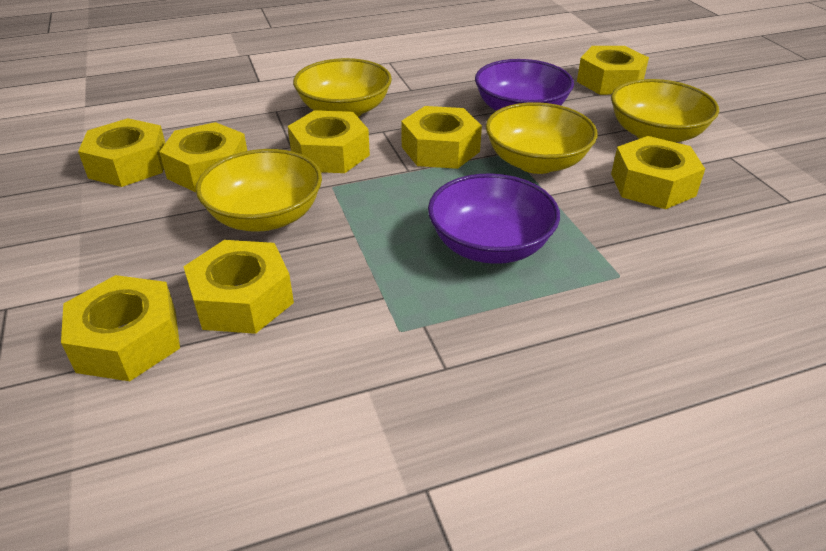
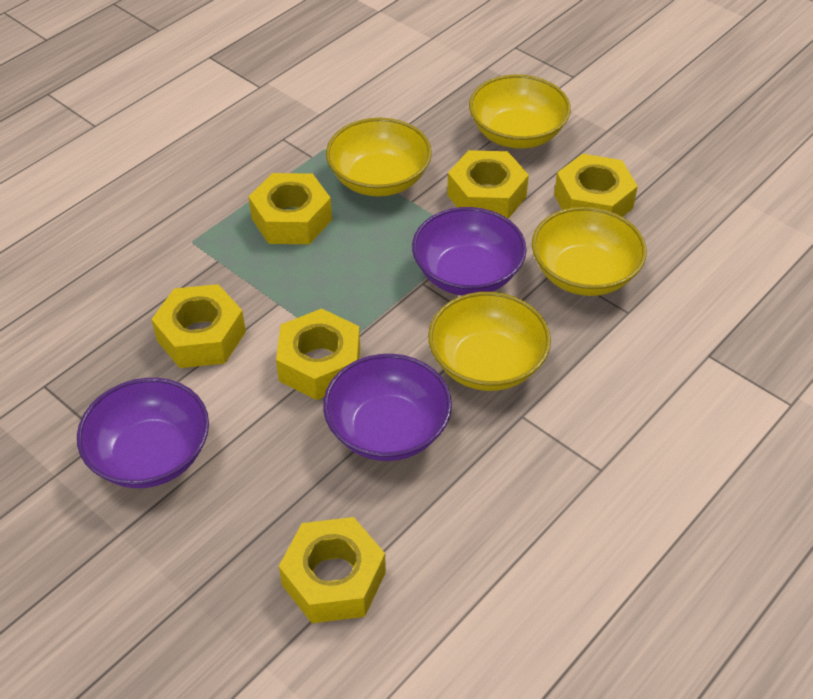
purple bowl: [428,173,560,264] [475,59,574,111] = 2 -> [77,378,209,488] [323,354,452,461] [412,207,527,296] = 3
yellow nut: [61,275,180,381] [78,118,165,187] [159,122,247,192] [184,240,294,334] [288,110,370,173] [401,106,482,169] [577,46,649,95] [611,136,705,209] = 8 -> [151,284,246,368] [249,173,332,244] [276,308,360,400] [279,517,386,623] [447,150,529,219] [554,154,638,217] = 6

